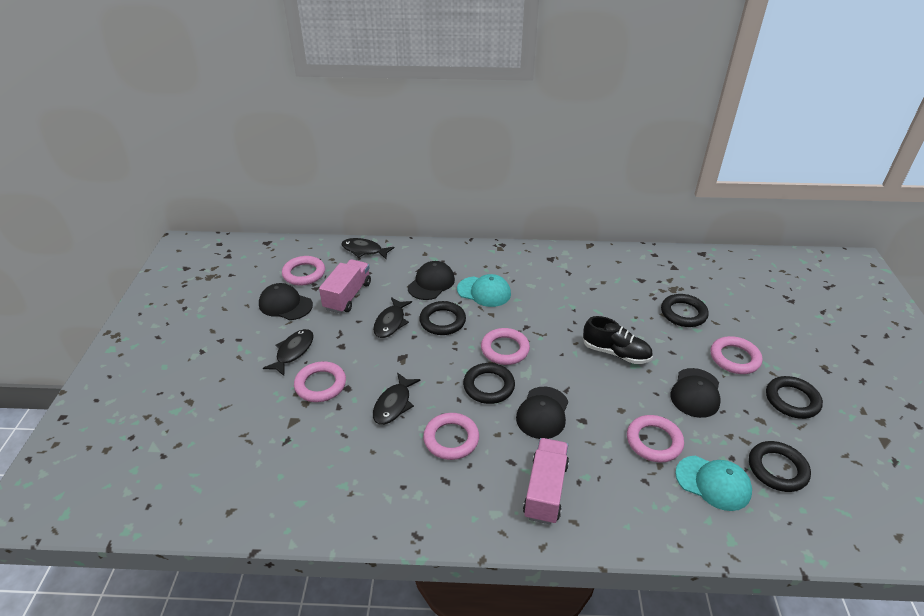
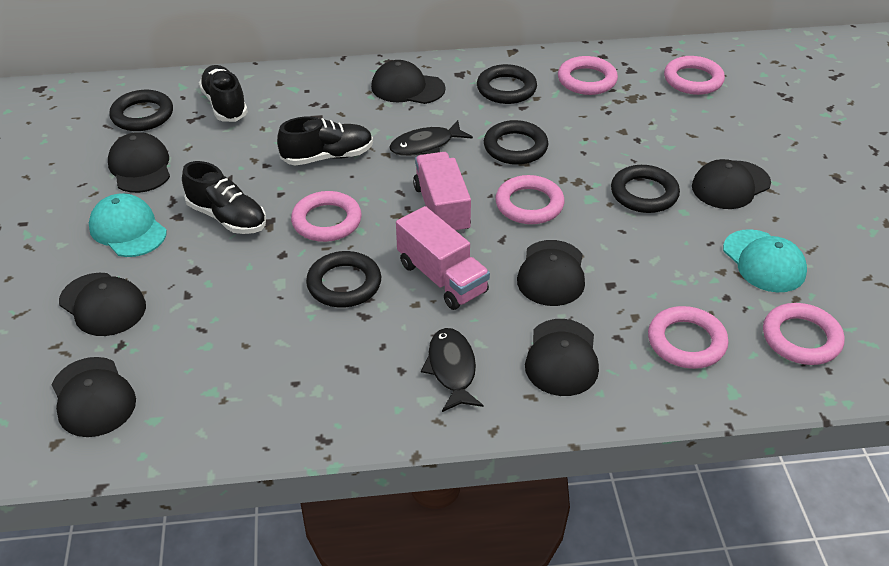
black cap: [259,283,313,320] [408,261,455,300] [516,387,568,439] [670,368,721,418] = 4 -> [52,357,136,437] [59,273,146,336] [108,132,170,193] [371,60,446,104] [517,240,585,306] [525,319,599,396] [692,159,771,209] = 7
black fish: [263,329,314,376] [341,238,395,259] [373,297,412,338] [373,373,421,425] = 4 -> [389,120,473,156] [421,328,484,412] = 2
black shoe: [583,316,653,364] = 1 -> [182,161,266,234] [199,65,248,122] [277,117,373,166] = 3

